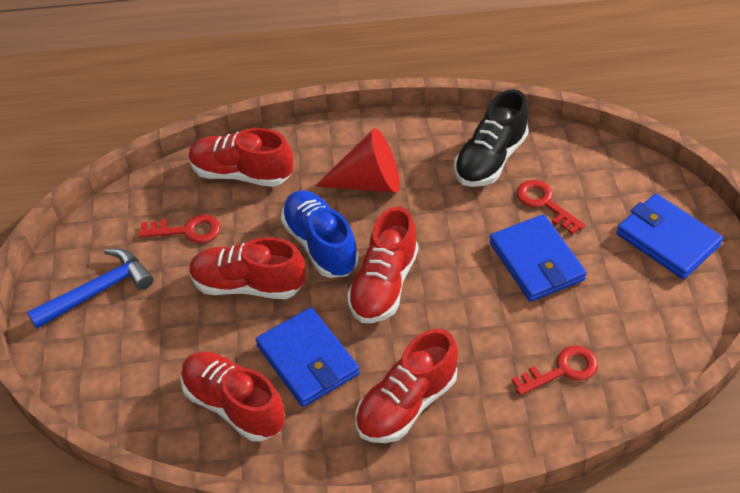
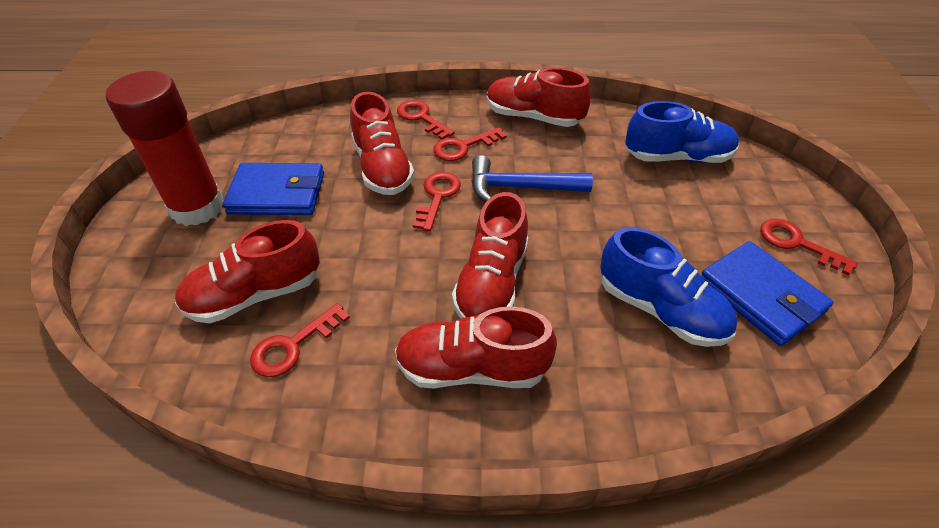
black shoe: [454,89,529,187] = 1 -> none = 0
blue shoe: [281,190,359,278] = 1 -> [600,227,738,347] [626,101,739,163] = 2
blue wallet: [256,307,360,407] [489,214,587,302] [617,194,723,279] = 3 -> [223,163,324,215] [701,241,834,346] = 2
red cone: [315,128,400,193] = 1 -> none = 0
red glue stick: none = 0 -> [106,71,224,226] = 1
red key: [139,214,220,243] [512,346,598,396] [517,180,585,235] = 3 -> [250,303,350,377] [397,100,455,140] [413,172,461,231] [433,127,507,161] [760,219,858,276] = 5

